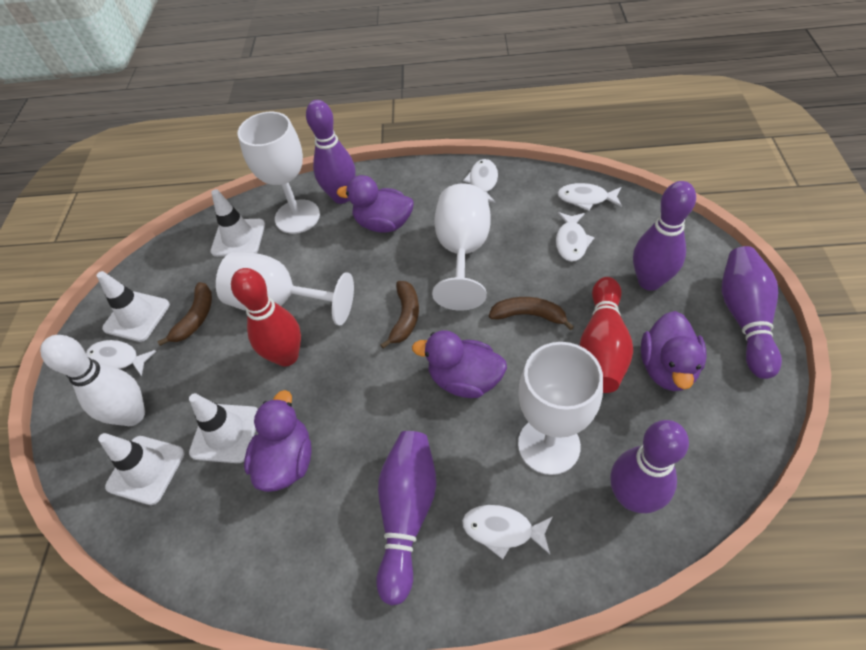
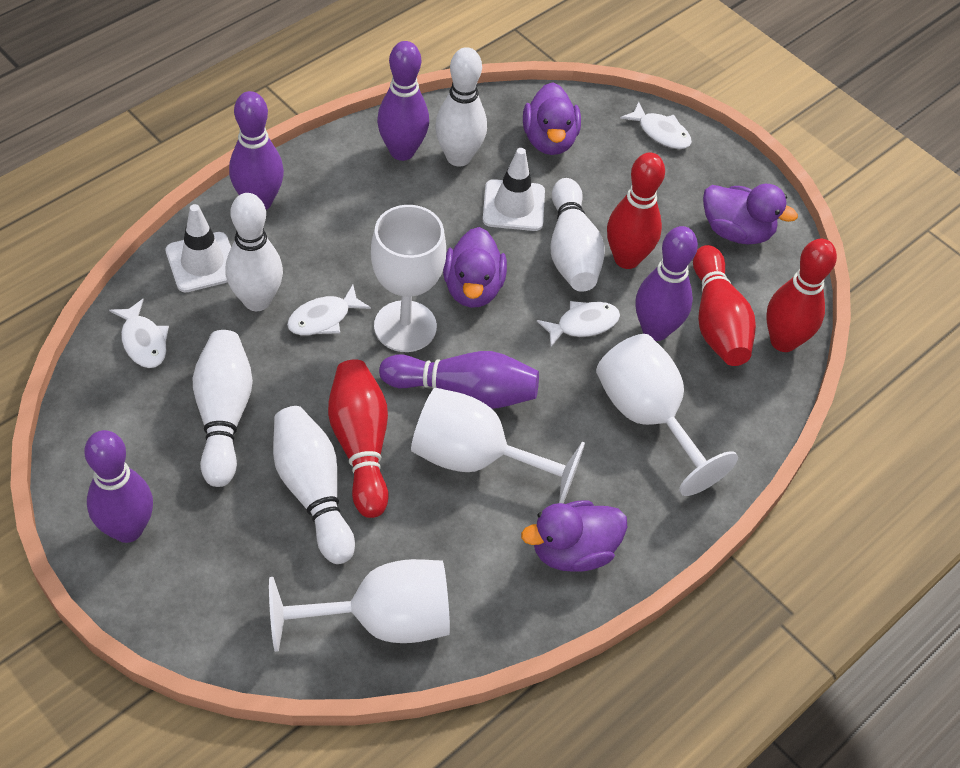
brown banana: [157,282,212,346] [380,281,419,349] [489,297,574,330] = 3 -> none = 0
red bowling pin: [231,268,301,367] [579,277,633,393] = 2 -> [328,360,389,518] [607,152,665,269] [693,245,756,366] [766,239,837,352] = 4
white bowling pin: [40,335,145,426] = 1 -> [193,330,253,487] [226,193,283,311] [273,406,355,564] [435,47,487,167] [550,178,605,292] = 5
white fish: [86,340,156,376] [462,505,553,559] [463,159,498,203] [556,212,595,262] [557,183,622,211] = 5 -> [109,299,169,368] [287,285,371,335] [537,301,620,347] [620,101,692,149] = 4
white traffic cone: [97,271,170,342] [98,433,185,505] [189,393,258,463] [211,189,265,257] = 4 -> [165,204,231,292] [483,148,545,231] = 2

